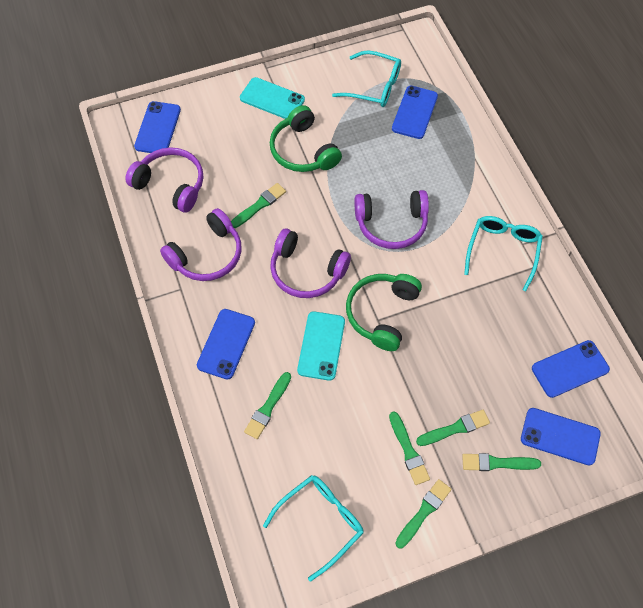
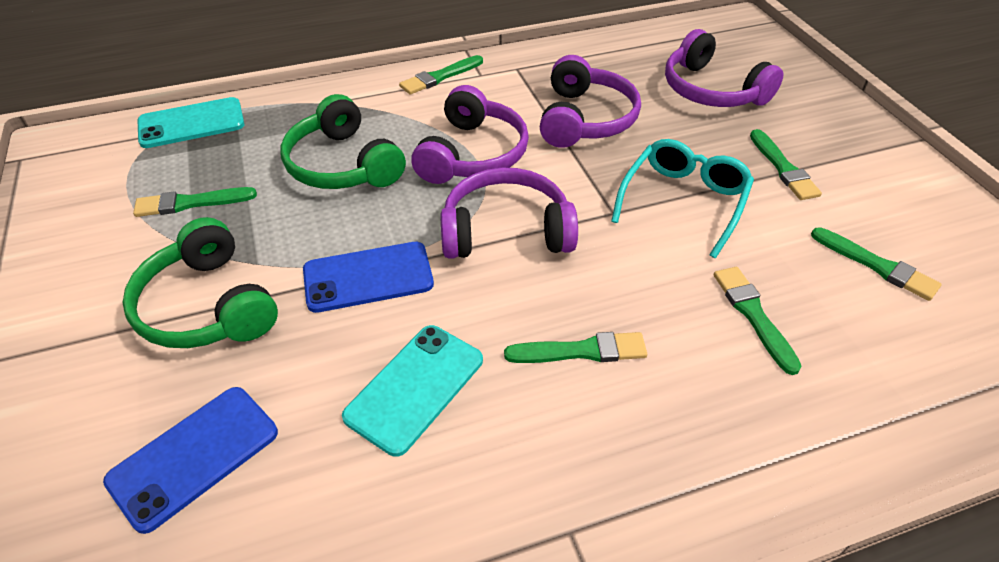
blue phone: [134,101,181,153] [197,309,255,379] [392,86,438,139] [521,408,601,466] [532,340,610,398] = 5 -> [103,387,278,534] [303,242,434,313] = 2
turquoise glasses: [263,475,364,581] [332,51,401,107] [464,216,543,291] = 3 -> [611,139,754,258] = 1

